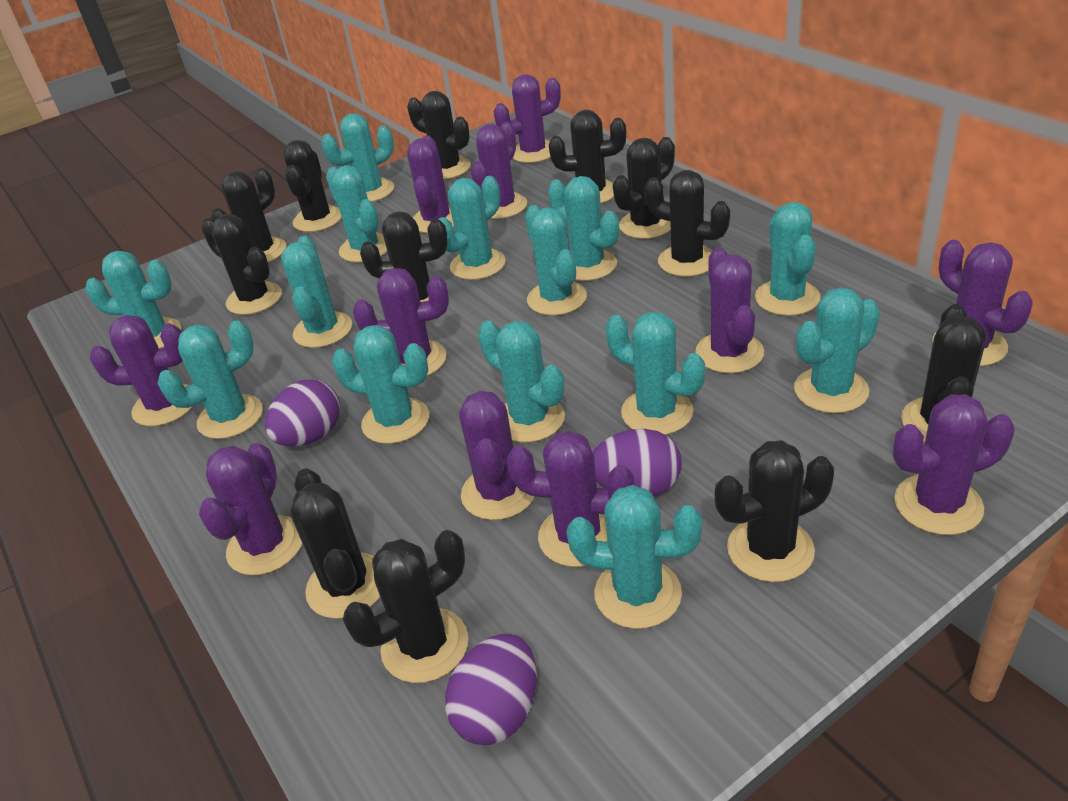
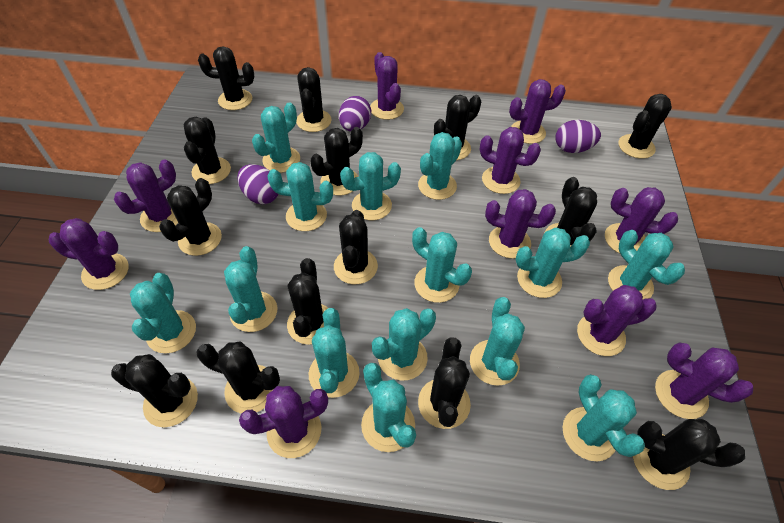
black cactus: [202,214,282,315] [211,168,286,263] [283,140,342,232] [290,468,380,619] [343,530,468,683] [360,212,448,302] [407,91,471,179] [549,110,626,204] [613,137,675,239] [644,170,730,277] [715,440,834,582] [901,304,986,443] = 12 -> [111,354,198,427] [159,178,222,256] [184,117,231,184] [197,341,280,414] [198,46,254,110] [287,258,328,345] [296,67,331,132] [310,127,363,195] [334,210,378,284] [418,337,471,429] [434,95,481,160] [545,177,597,247] [619,94,672,159] [633,419,745,490] = 14
purple cactus: [90,315,193,427] [199,443,302,576] [353,268,449,376] [407,136,454,233] [459,391,535,520] [471,122,527,219] [494,74,561,163] [507,431,634,567] [695,247,764,373] [893,394,1015,535] [932,240,1033,366] = 11 -> [49,218,129,290] [114,159,178,232] [239,386,328,458] [370,52,404,120] [480,127,541,194] [485,189,556,259] [509,79,566,144] [577,285,657,356] [605,187,678,253] [655,343,753,419] = 10

